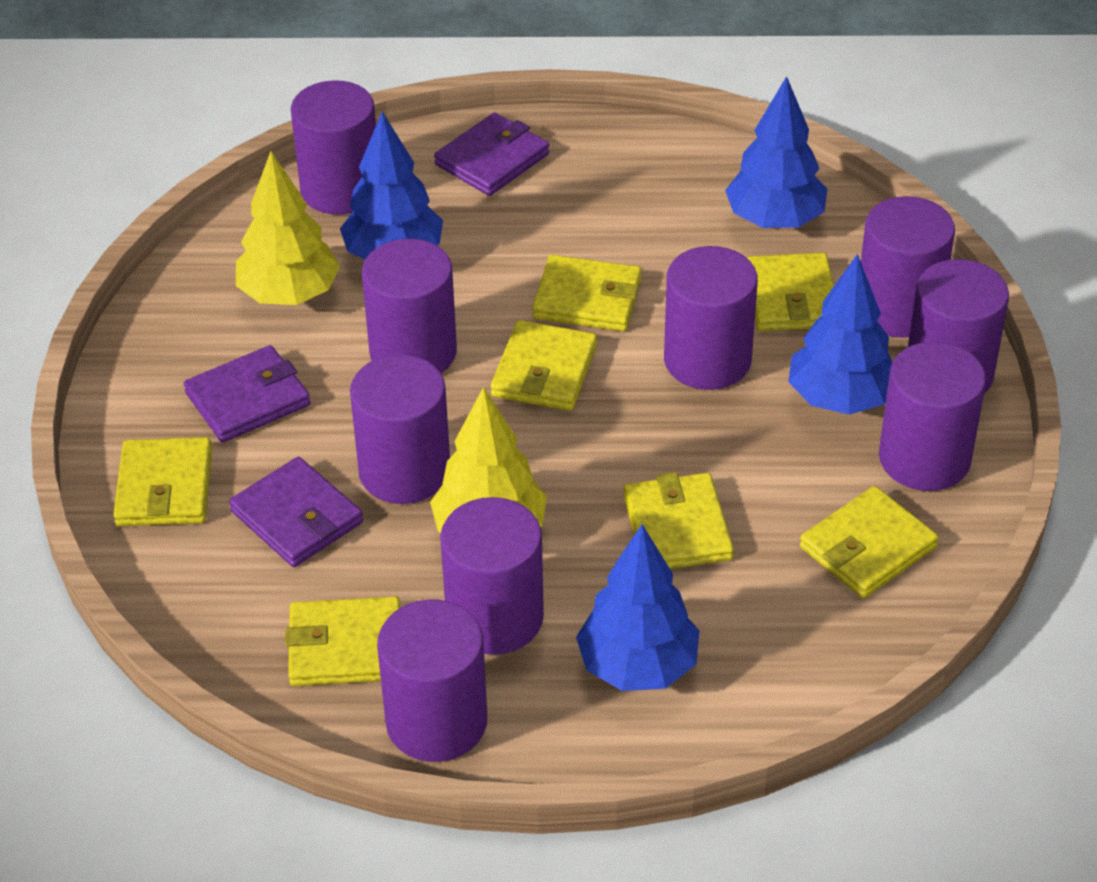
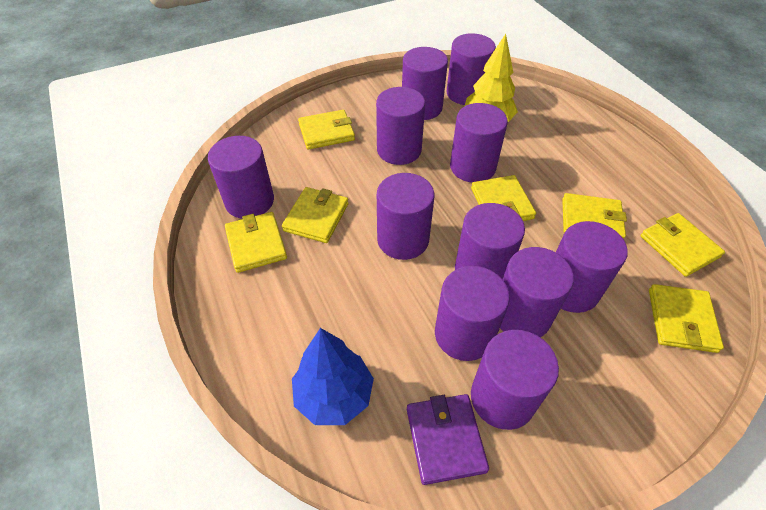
blue tree: [340,112,443,259] [576,524,700,691] [725,76,827,229] [788,254,893,415] = 4 -> [292,328,374,425] = 1
purple cylinder: [291,80,376,214] [350,354,450,504] [362,239,457,373] [377,600,487,762] [440,497,544,655] [664,246,758,390] [861,196,955,338] [879,342,986,491] [908,259,1009,394] = 9 -> [208,136,274,219] [376,87,425,165] [377,173,434,260] [402,47,448,120] [435,266,510,361] [446,33,496,105] [450,103,508,183] [455,203,525,279] [471,330,559,430] [500,247,574,337] [556,221,628,313] = 11
purple wallet: [183,345,311,442] [229,457,363,567] [434,113,549,196] = 3 -> [407,394,489,485] = 1
yellow tree: [236,151,340,305] [430,387,547,533] = 2 -> [465,34,518,122] = 1

